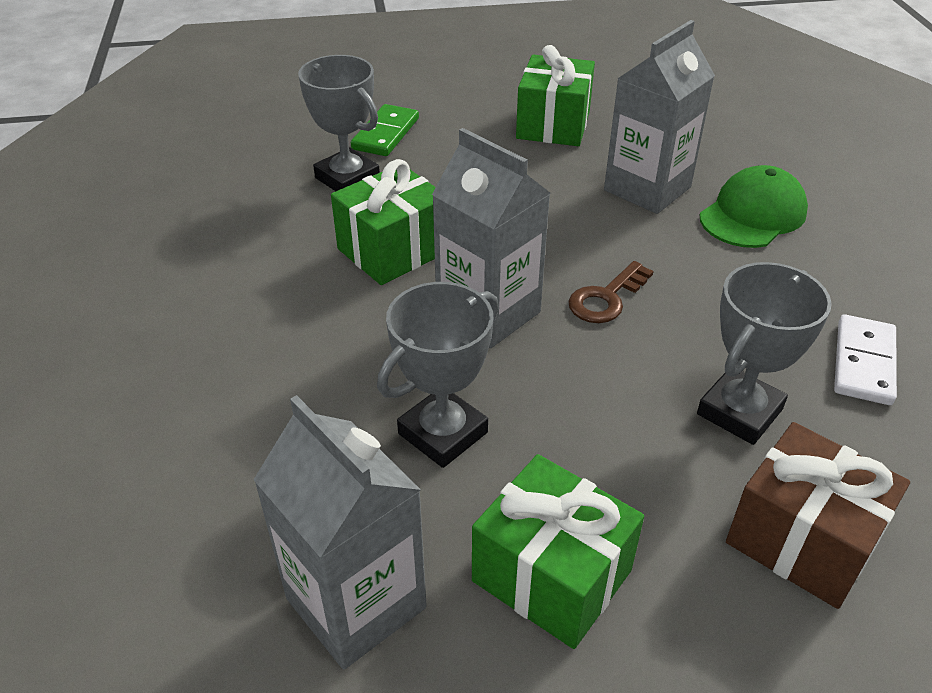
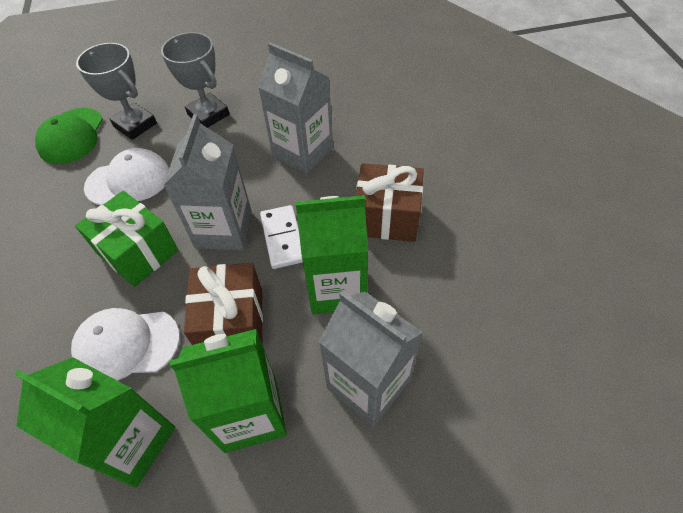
brown gift: [726,422,910,609] = 1 -> [184,263,263,345] [356,163,424,242] = 2
brown key: [568,261,654,323] = 1 -> none = 0
green carton: none = 0 -> [14,357,175,488] [169,329,287,453] [295,195,368,314] = 3
green domino: [351,104,419,156] = 1 -> none = 0
green gift: [331,159,436,285] [472,454,644,649] [516,45,595,146] = 3 -> [75,191,178,287] = 1
grey trophy: [298,55,380,191] [377,282,499,468] [697,262,832,445] = 3 -> [76,43,157,140] [161,32,230,128] = 2
white cap: none = 0 -> [71,308,180,381] [84,148,169,205] = 2

